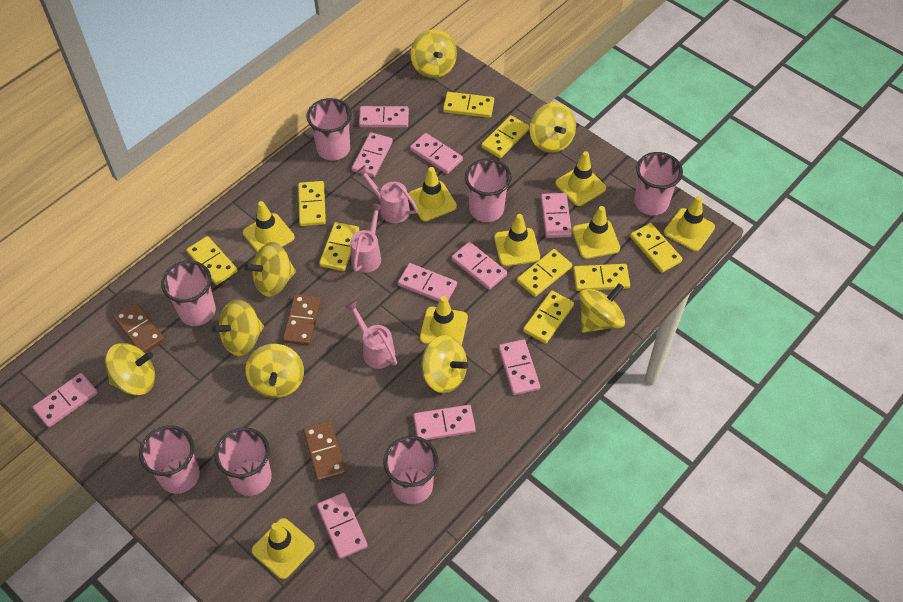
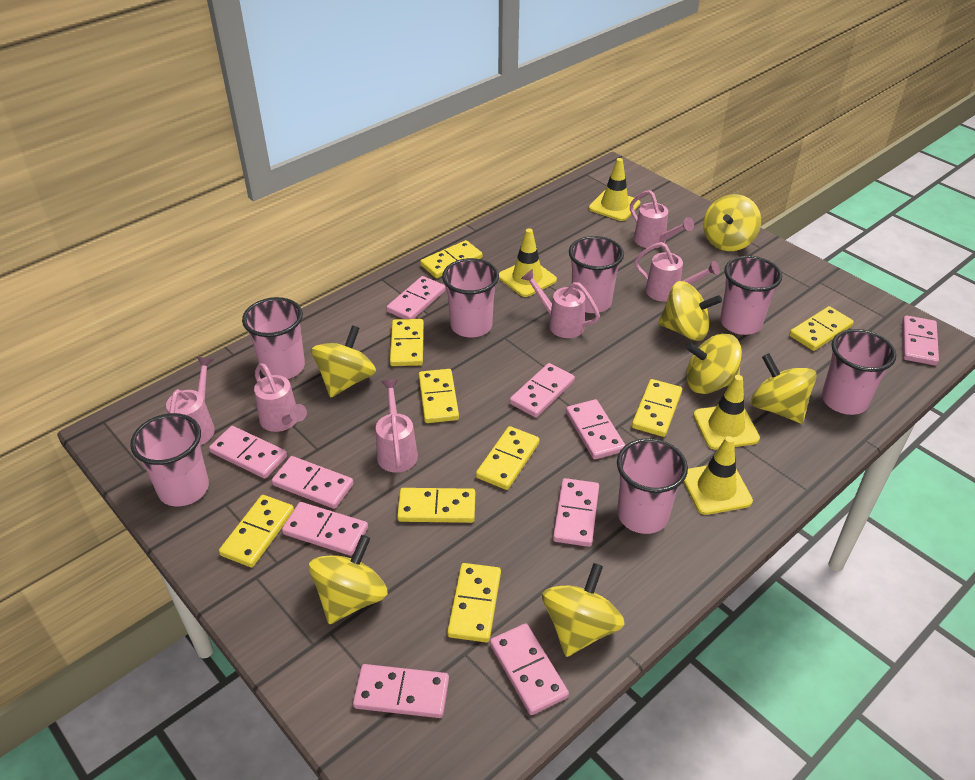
brown domino: [113,302,165,353] [283,294,321,346] [303,421,346,482] = 3 -> none = 0
pink watering can: [345,300,397,369] [350,203,383,273] [356,165,418,223] = 3 -> [166,357,215,445] [254,363,307,432] [376,379,418,473] [521,269,600,338] [630,190,694,248] [634,242,720,302] = 6
yellow spinning top: [105,343,155,395] [212,299,264,356] [244,242,296,297] [245,344,304,398] [411,29,457,78] [422,335,468,393] [530,102,576,153] [579,283,625,333] = 8 -> [309,535,388,624] [311,325,376,397] [542,563,624,657] [658,281,722,341] [685,334,742,394] [703,194,761,251] [751,353,817,424] = 7
yellow traffic cone: [243,201,295,252] [252,518,315,579] [409,167,457,221] [420,296,468,345] [494,214,540,266] [555,151,606,206] [572,206,620,259] [664,196,715,251] = 8 -> [499,228,557,297] [589,158,640,221] [683,436,753,515] [693,375,760,450] = 4

